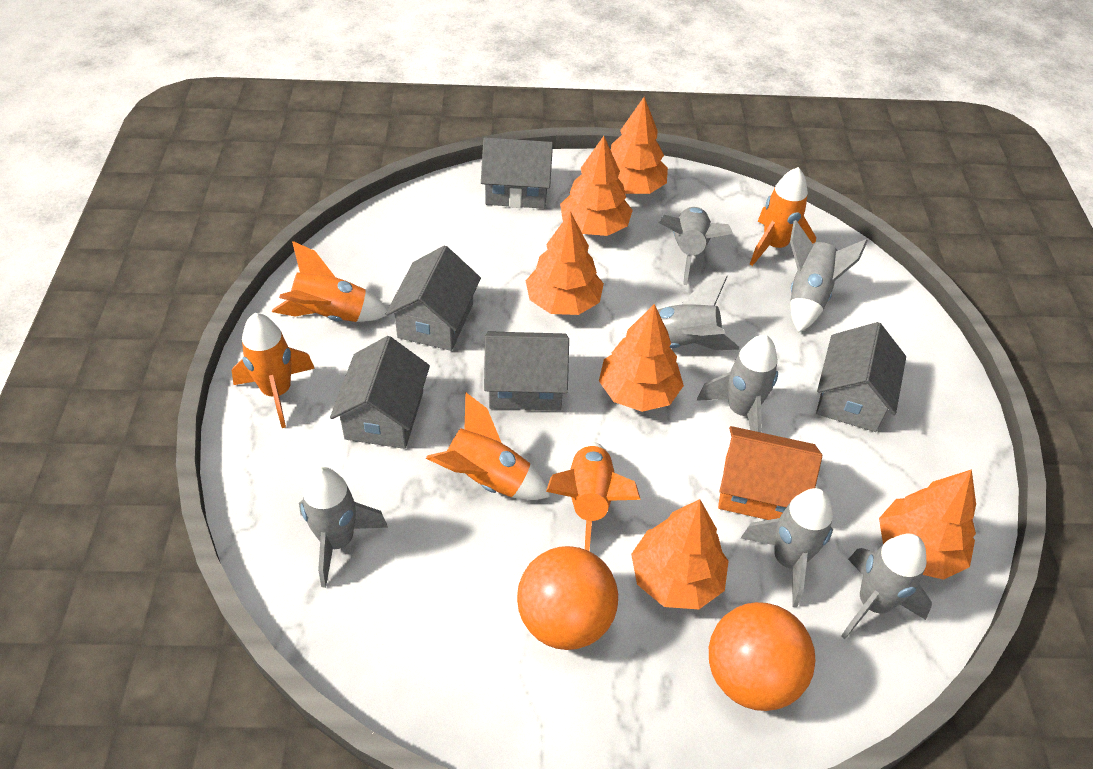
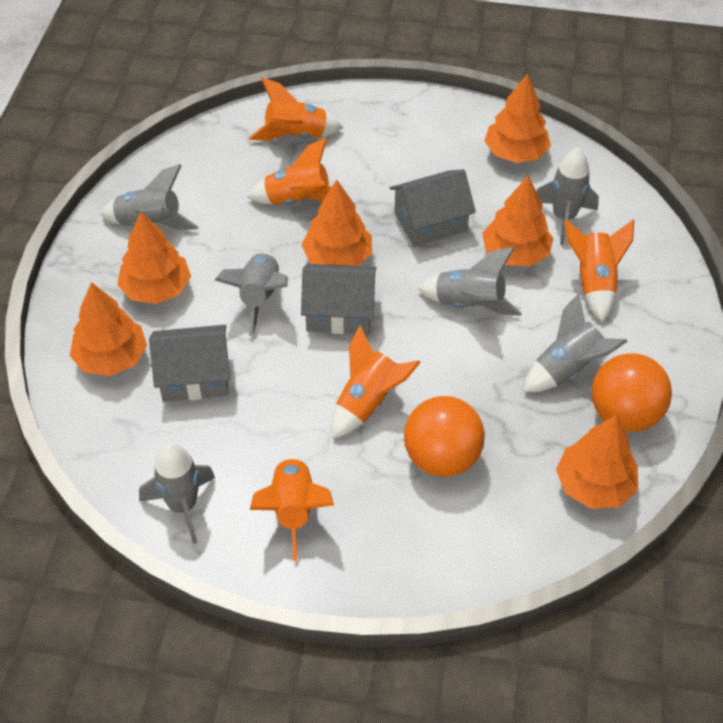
grey house: [330,336,430,449] [386,245,481,351] [481,137,553,209] [484,331,569,410] [816,322,906,432] = 5 -> [149,325,230,402] [301,264,376,334] [390,169,476,247] = 3
grey rocket: [299,467,388,588] [622,275,739,350] [659,207,733,285] [697,335,778,432] [741,488,833,607] [790,220,868,333] [841,534,932,639] = 7 -> [100,164,198,230] [139,443,215,544] [215,252,288,336] [418,247,522,316] [524,293,628,392] [536,148,599,245] = 6
orange house: [718,426,822,520] = 1 -> none = 0

